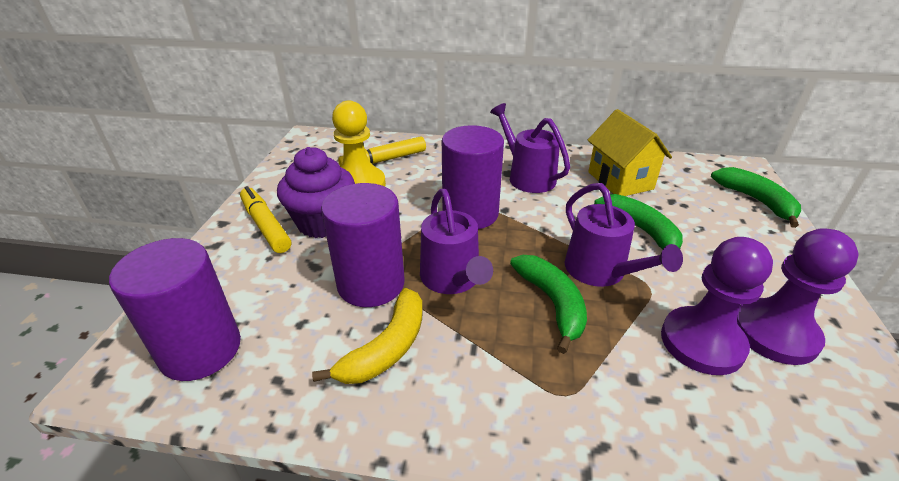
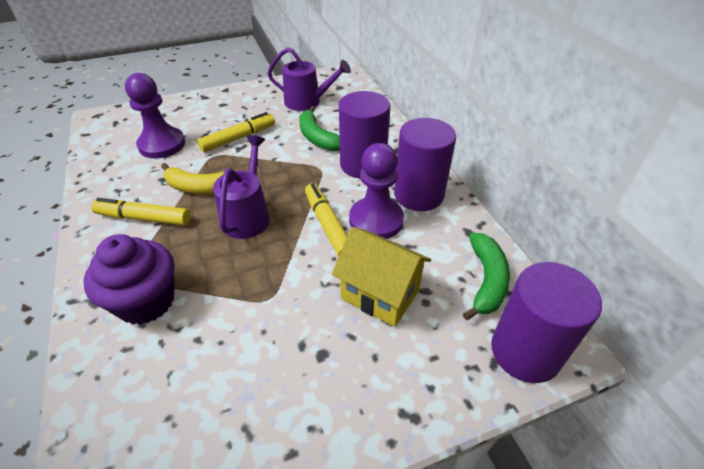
green banana: [510,255,587,354] [594,194,683,249] [711,167,801,228] = 3 -> [299,106,340,151] [463,233,510,320] = 2
purple watering can: [420,189,493,294] [490,103,570,193] [565,183,683,287] = 3 -> [213,135,270,239] [267,47,351,111] = 2
yellow marker: [240,186,291,253] [338,136,426,167] = 2 -> [91,198,190,226] [197,112,275,152] [305,184,347,256] = 3
yellow pawn: [332,101,386,187] = 1 -> none = 0

